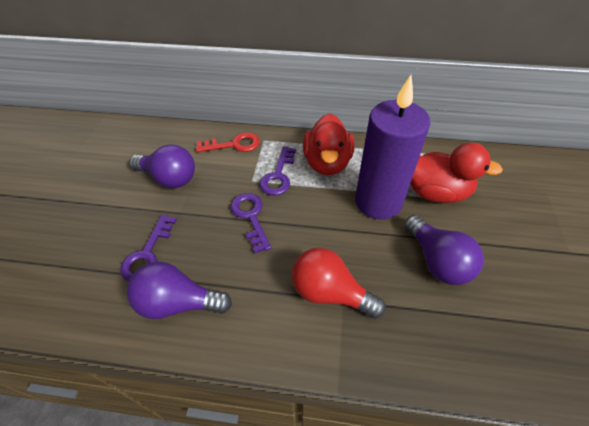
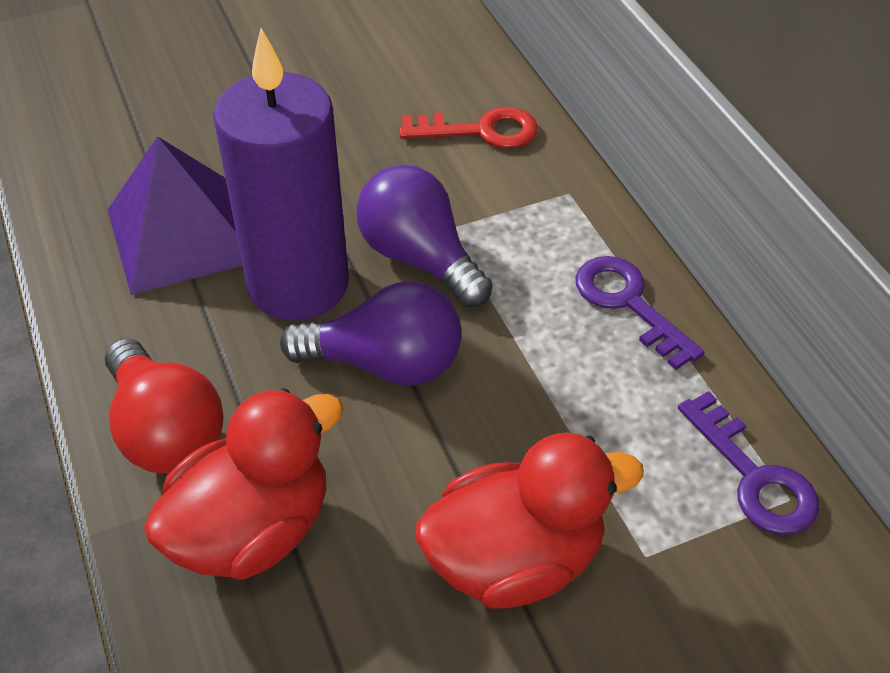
purple key: [120,215,177,281] [230,193,272,253] [259,146,296,195] = 3 -> [576,256,705,370] [678,391,819,535] = 2
purple light bulb: [127,262,232,319] [129,144,195,188] [404,215,484,285] = 3 -> [280,281,462,386] [357,165,493,308] = 2
purple pyramid: none = 0 -> [108,136,243,295] = 1

